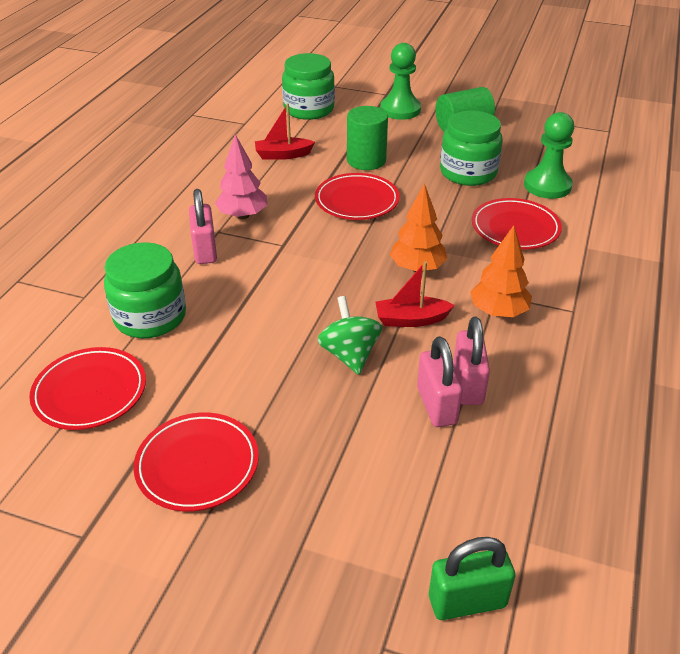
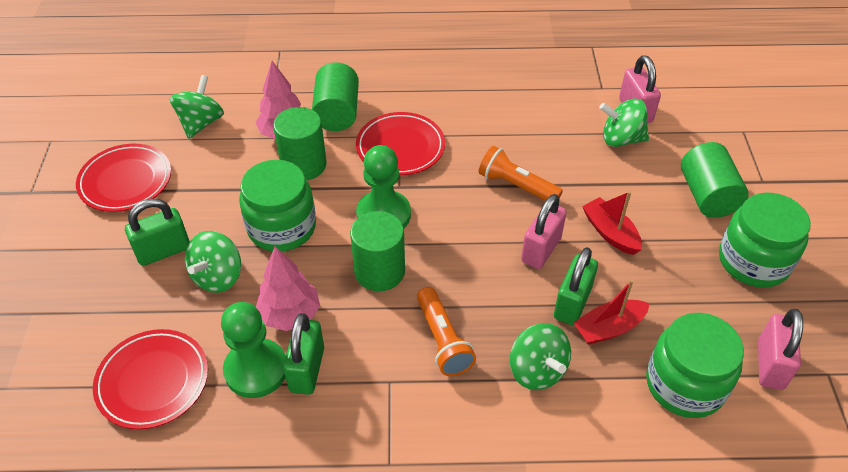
green cylinder: [347,106,388,170] [435,87,495,132] = 2 -> [273,107,327,180] [312,62,359,131] [350,211,405,291] [681,142,749,218] = 4
green padlock: [429,537,515,620] = 1 -> [125,198,190,266] [283,313,324,395] [554,247,598,325] = 3
green spinning top: [317,296,382,375] = 1 -> [170,75,224,139] [185,231,241,293] [510,323,571,390] [599,99,649,147] = 4
orange flashlight: none = 0 -> [417,287,476,376] [479,146,563,201] = 2
orange tree: [390,183,447,272] [470,225,532,317] = 2 -> none = 0
pink tree: [215,134,267,219] = 1 -> [255,61,301,139] [256,246,320,331] = 2
red plate: [29,347,146,430] [134,413,259,512] [315,173,400,220] [472,198,562,250] = 4 -> [76,144,171,212] [93,329,208,429] [356,112,445,175] = 3

